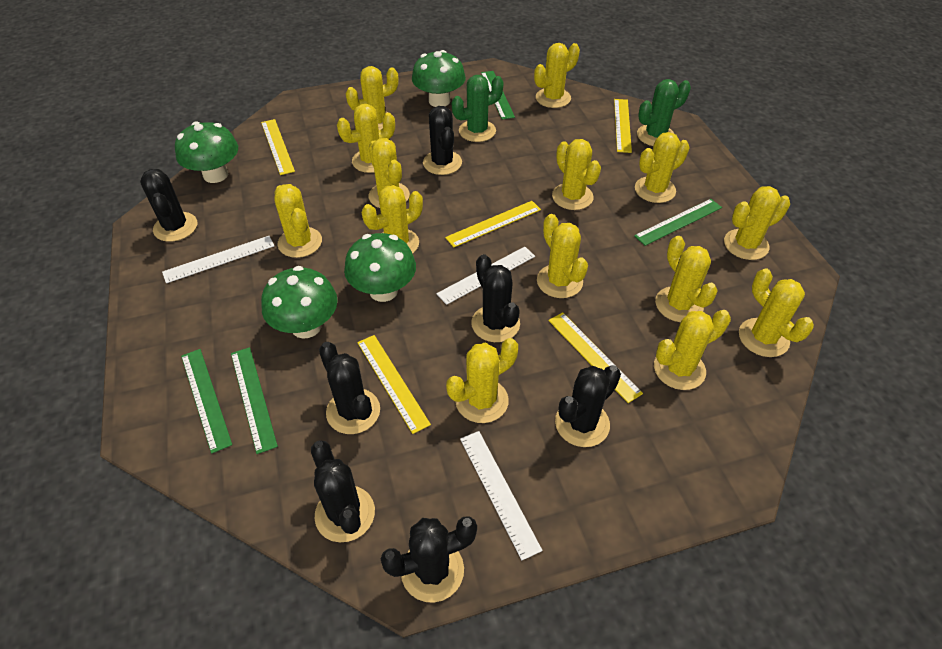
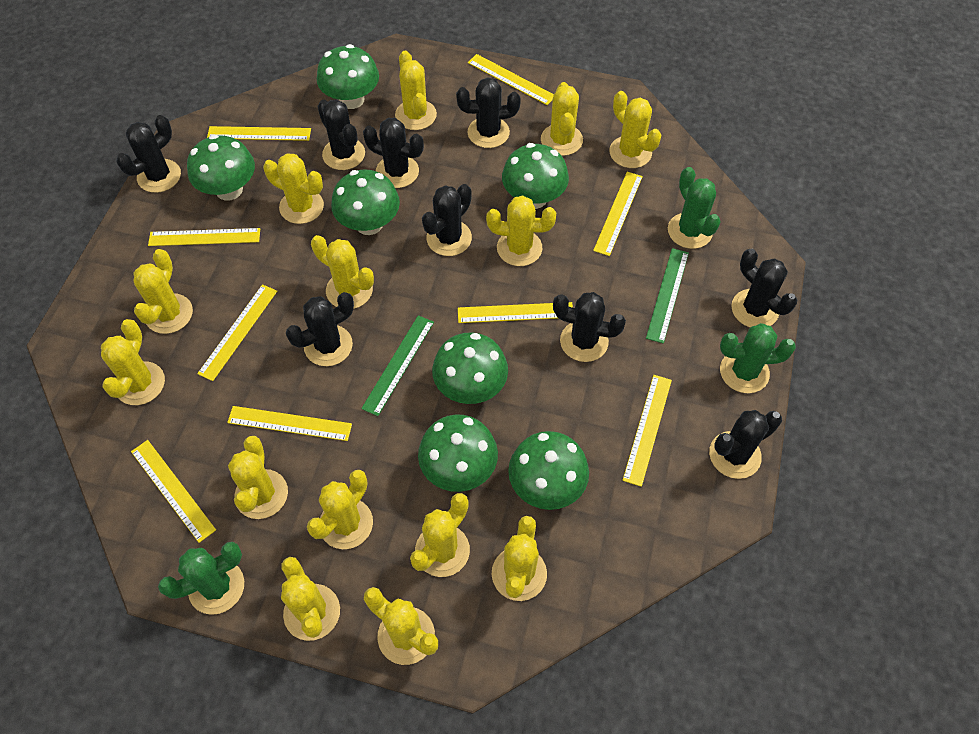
black cactus: [140,169,197,242] [311,441,375,542] [319,342,380,434] [381,517,477,603] [423,106,462,175] [471,254,520,342] [555,365,621,447] = 7 -> [116,115,181,193] [286,292,354,366] [318,99,365,170] [363,118,424,188] [422,184,472,256] [456,77,521,148] [553,292,626,362] [709,410,782,479] [731,249,797,327] = 9
green cactus: [452,75,504,142] [637,79,691,146] = 2 -> [158,542,244,615] [668,167,721,249] [720,323,796,393] = 3
green mushroom: [175,121,238,183] [261,266,337,339] [344,233,416,302] [412,50,466,107] = 4 -> [187,134,255,201] [317,44,379,109] [331,169,400,235] [418,415,498,492] [432,332,508,404] [502,143,569,209] [508,431,589,510] = 7
green ruler: [181,349,232,454] [231,347,278,454] [481,71,515,120] [634,199,722,246] = 4 -> [361,315,434,416] [646,248,689,344] = 2
white ruler: [162,236,274,283] [436,247,535,305] [460,431,543,560] = 3 -> none = 0
yellow ruler: [261,119,295,175] [357,335,431,434] [445,201,541,247] [548,312,643,403] [614,99,632,153] = 5 -> [131,440,216,543] [148,228,260,246] [197,284,277,381] [207,126,311,141] [227,406,352,441] [458,302,573,323] [468,54,554,105] [593,172,643,256] [622,375,672,487] = 9

